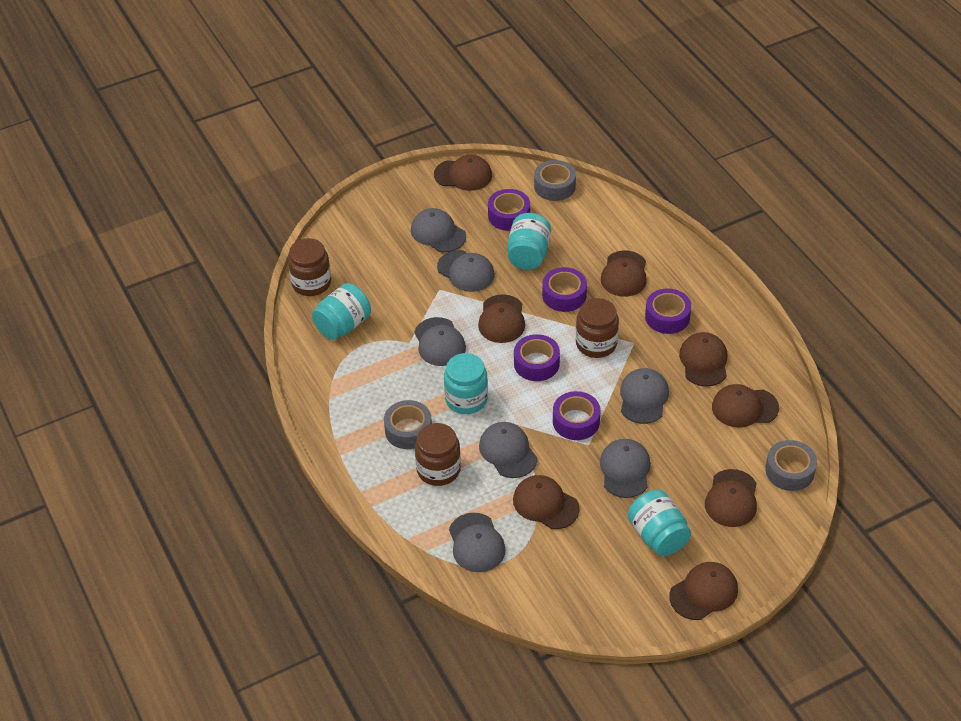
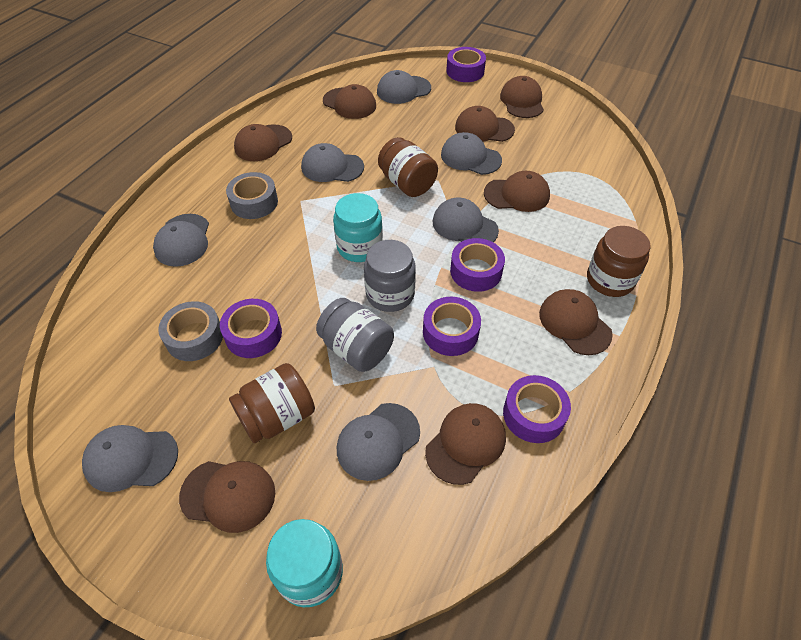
grey jar: none = 0 -> [316,298,394,372] [364,240,416,312] = 2
grey tape: [384,400,432,449] [534,160,576,201] [765,440,817,491] = 3 -> [158,301,223,361] [226,172,278,219] = 2
turquoise jar: [312,283,371,340] [444,353,488,414] [507,213,551,270] [628,489,691,556] = 4 -> [266,519,343,607] [333,193,383,262] = 2

